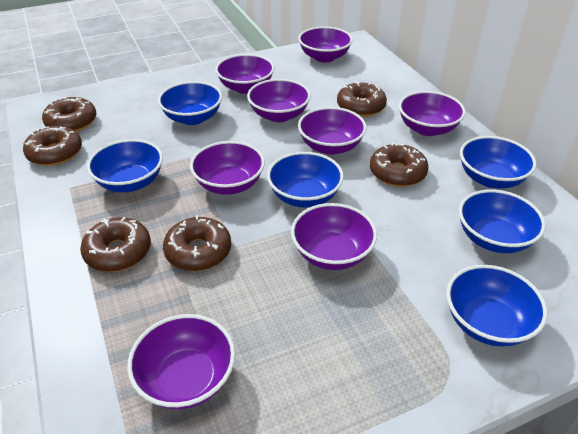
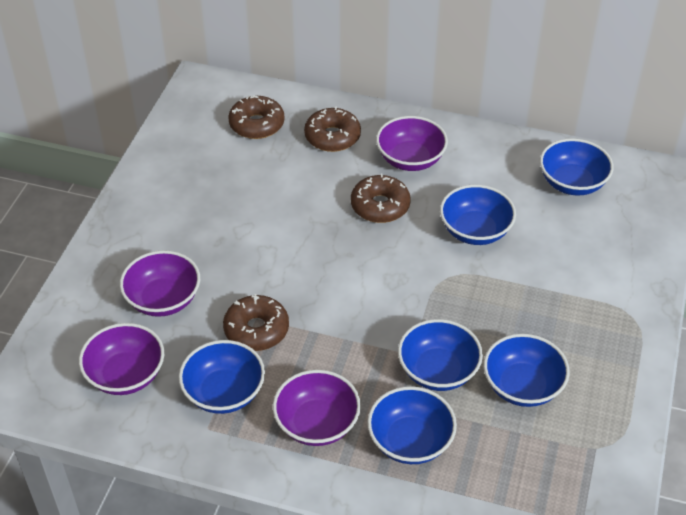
brown donut: [23,126,82,166] [42,97,96,132] [80,217,151,272] [163,215,231,271] [337,81,387,117] [370,143,429,187] = 6 -> [223,294,289,351] [228,96,285,139] [304,106,361,152] [351,174,411,223] = 4
purple bowl: [127,314,235,409] [190,141,265,195] [215,54,275,94] [247,79,311,122] [291,203,377,270] [298,26,353,63] [298,107,367,155] [399,91,466,136] = 8 -> [79,323,164,395] [120,250,200,317] [273,370,361,446] [376,116,448,171] = 4

